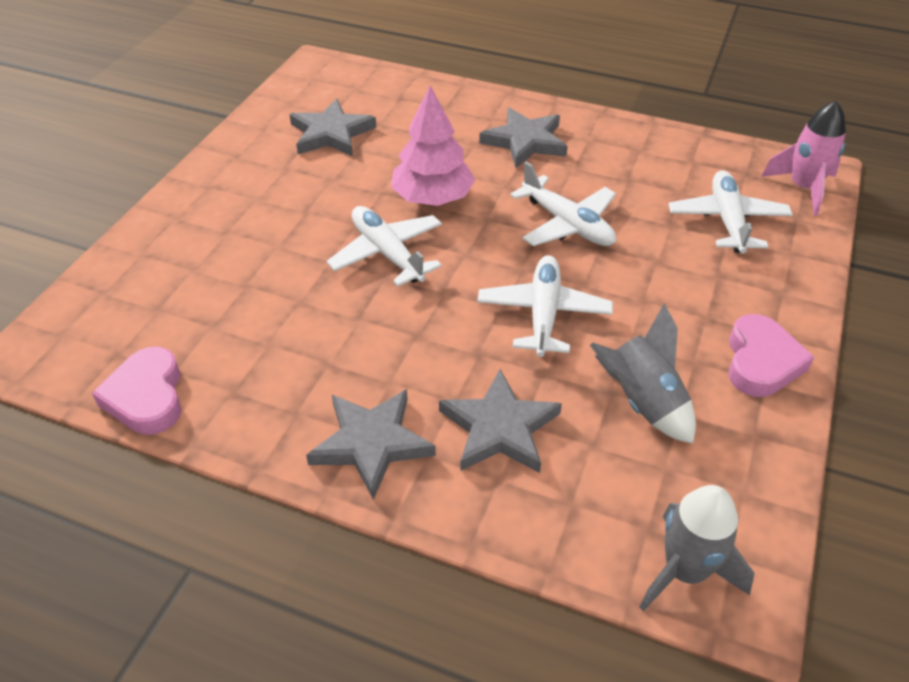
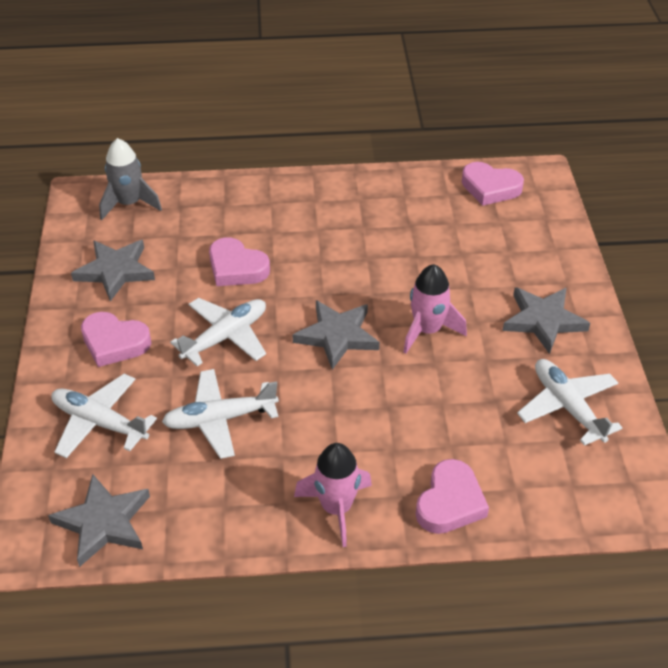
grey rocket: [590,303,696,444] [640,485,755,611] = 2 -> [99,138,162,220] = 1
pink heart: [92,347,182,435] [728,314,814,397] = 2 -> [81,312,151,367] [209,237,270,286] [416,459,489,534] [462,162,524,206] = 4
pink rocket: [761,101,846,215] = 1 -> [294,443,372,547] [403,264,467,354] = 2
pink tree: [391,85,475,206] = 1 -> none = 0

